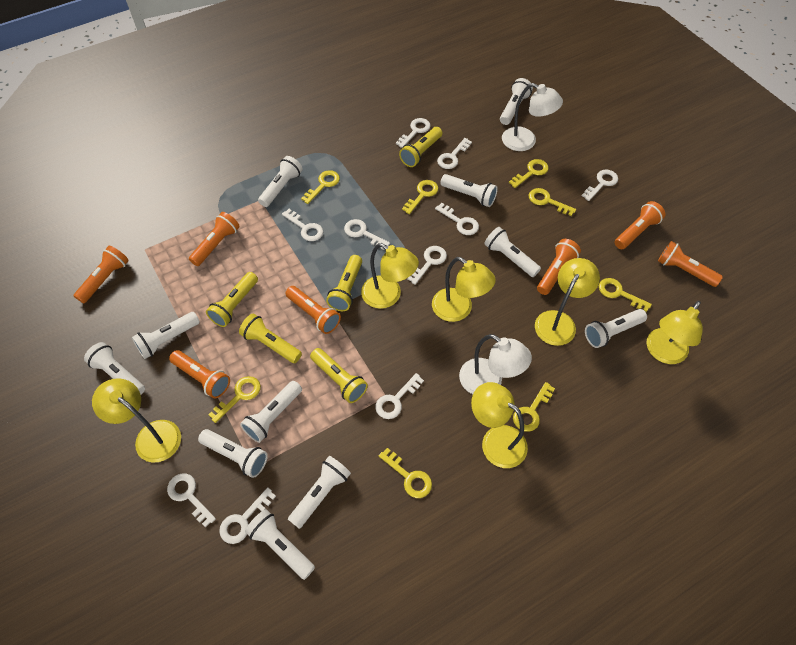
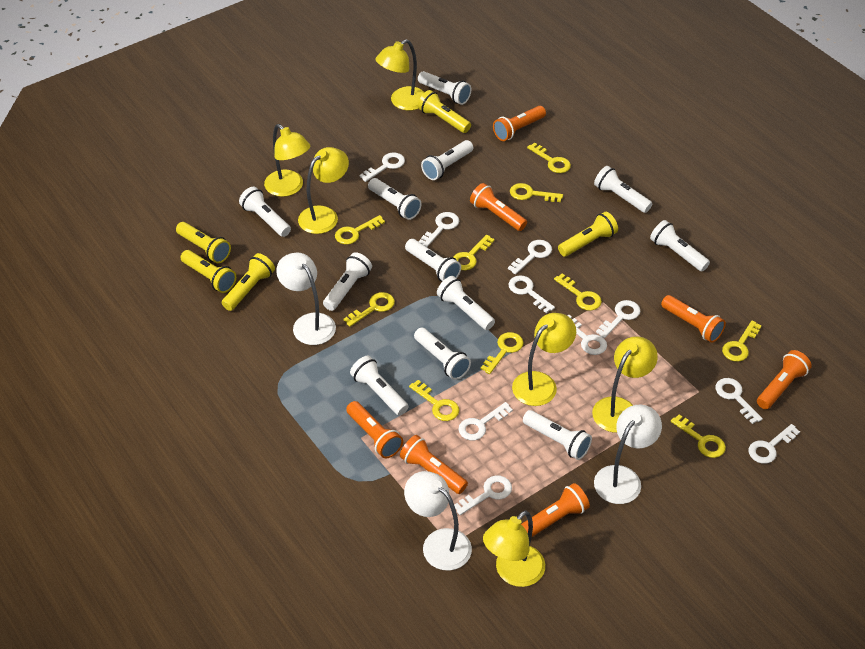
white flashlight: [84,342,145,395] [132,312,200,359] [198,429,268,478] [240,381,302,443] [245,509,315,580] [258,156,303,207] [288,456,351,529] [440,174,498,207] [484,227,541,277] [500,78,533,125] [585,309,647,348] = 11 -> [239,187,291,237] [323,252,372,311] [350,356,408,416] [368,178,422,220] [405,239,461,282] [414,328,471,380] [418,71,471,105] [421,140,473,180] [437,276,495,330] [523,410,592,460] [594,166,652,213] [650,220,710,271] = 12
white lamp: [459,334,532,394] [502,83,563,151] = 2 -> [276,253,336,345] [404,471,472,571] [594,405,662,504] = 3
yellow key: [208,376,261,423] [301,170,340,204] [379,448,432,498] [402,180,439,214] [509,159,549,188] [513,382,555,432] [528,188,576,216] [599,278,652,312] = 8 -> [335,215,385,244] [344,292,395,327] [409,380,459,421] [453,234,494,270] [481,332,524,374] [510,183,563,202] [527,143,571,173] [554,273,602,311] [671,414,726,458] [722,321,762,362] = 10

